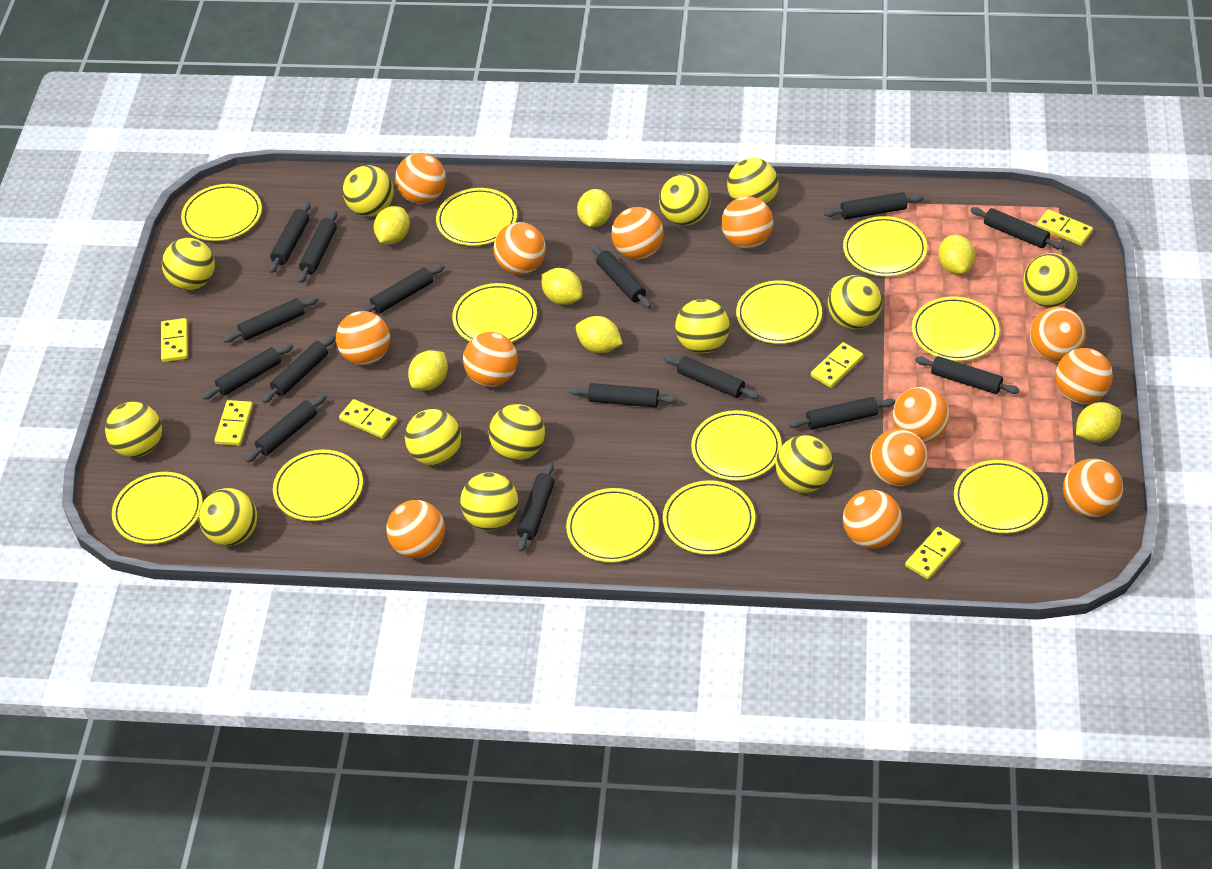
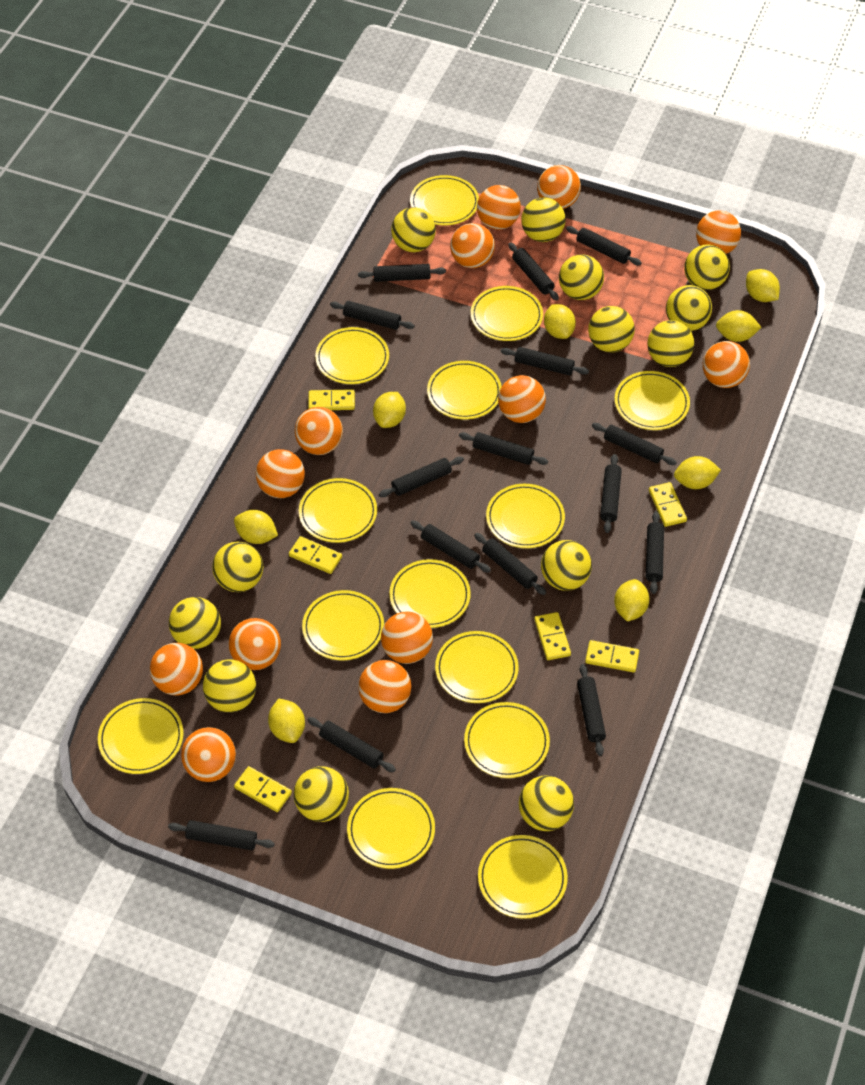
yellow lemon: [374,206,410,244] [408,350,448,390] [541,268,582,305] [576,316,623,353] [577,189,612,227] [938,235,975,274] [1076,402,1121,442] = 7 -> [234,510,278,544] [268,699,305,743] [373,392,406,428] [544,304,576,339] [614,579,650,622] [674,456,721,489] [716,310,762,342] [746,269,780,302] = 8
yellow plate: [112,472,203,544] [181,184,262,241] [273,450,363,521] [436,188,517,246] [452,283,537,342] [566,488,659,562] [663,480,755,555] [691,410,782,481] [736,280,822,344] [843,216,927,276] [912,296,1000,361] [954,460,1048,533] = 12 -> [98,698,184,774] [299,478,377,543] [302,590,384,660] [315,327,389,384] [347,788,435,869] [389,559,471,628] [410,175,479,226] [427,361,502,419] [435,631,519,703] [464,702,550,778] [471,286,543,341] [478,835,568,919] [486,484,565,548] [614,371,690,430] = 14

